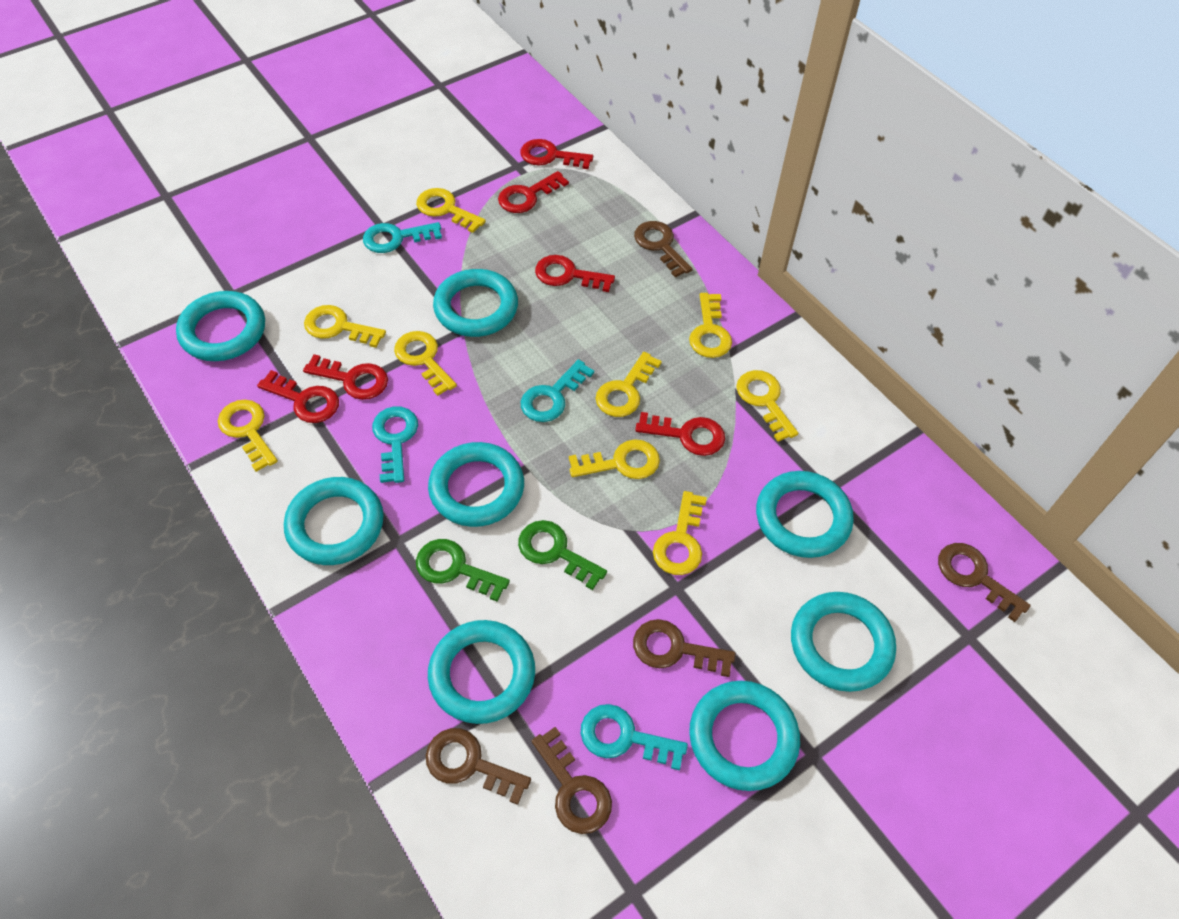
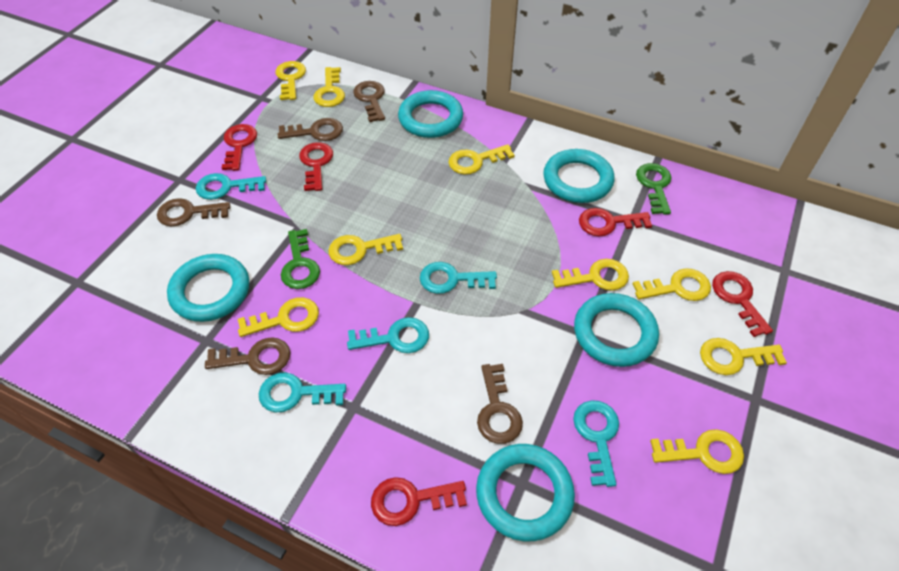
red key: [257,370,339,423] [303,354,388,400] [498,171,569,213] [520,139,593,169] [535,255,615,292] [635,412,725,456] = 6 -> [222,124,257,171] [299,142,333,191] [371,477,467,526] [579,208,652,237] [712,271,773,337] = 5
turquoise key: [363,222,442,253] [372,406,418,483] [521,359,594,422] [581,704,688,770] = 4 -> [196,173,266,200] [259,373,346,412] [347,317,429,353] [420,262,497,294] [573,400,619,487] = 5
turquoise ring: [176,291,265,361] [284,477,384,565] [428,442,524,527] [428,620,535,724] [433,269,518,337] [689,681,800,791] [756,471,854,558] [791,592,896,692] = 8 -> [167,254,249,322] [398,90,463,138] [476,444,575,541] [543,149,614,203] [574,293,659,367] = 5

